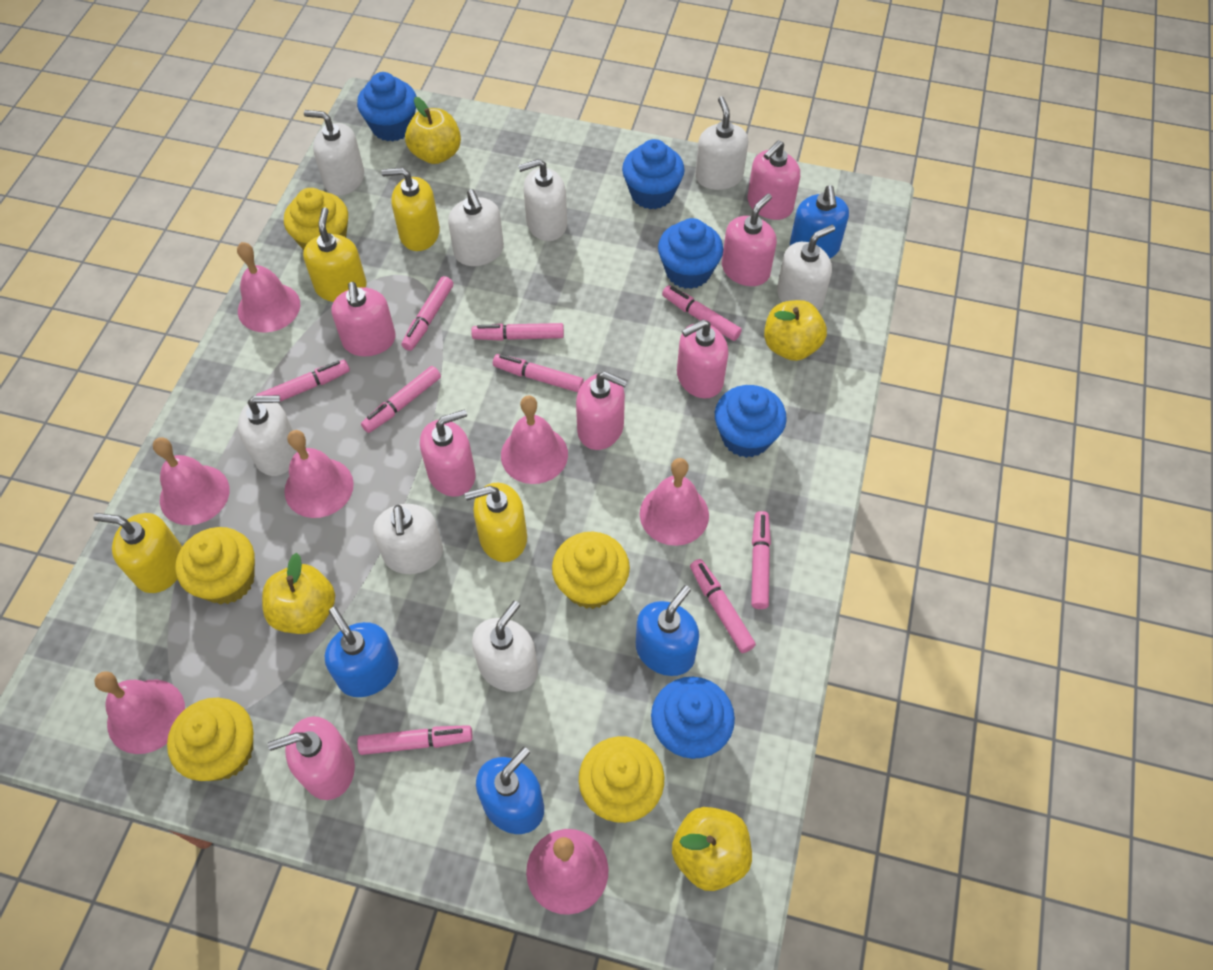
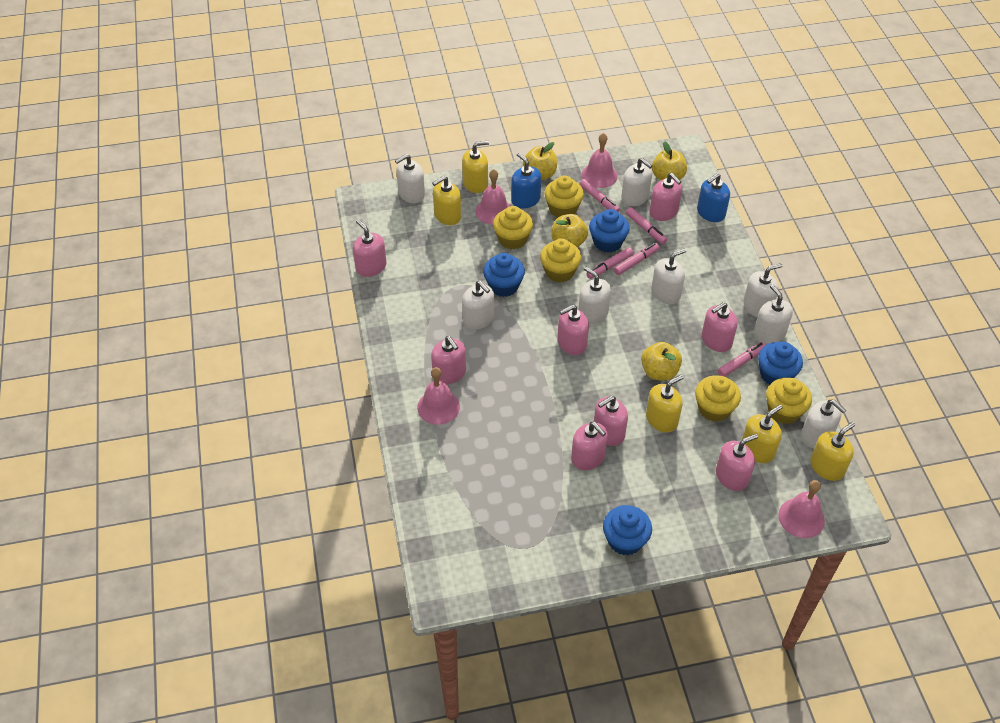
blue cupcake: [357,72,417,142] [622,139,685,209] [651,677,735,759] [658,218,723,289] [715,385,787,458] = 5 -> [483,253,525,297] [589,209,630,253] [603,505,652,556] [758,342,803,385] = 4
blue soap dispenser: [325,607,398,697] [476,747,544,834] [636,585,699,676] [790,185,849,258] = 4 -> [511,152,541,209] [697,173,730,222] = 2
pink bell: [94,671,185,754] [153,437,229,525] [237,242,300,333] [284,430,354,518] [501,395,568,484] [526,829,609,915] [640,458,709,546] = 7 -> [417,367,460,425] [475,169,510,225] [582,133,618,188] [778,480,825,538] = 4
pink marker: [256,360,350,402] [357,725,472,755] [361,366,441,433] [402,276,453,351] [471,323,564,341] [493,354,584,392] [662,285,742,341] [690,559,756,653] [751,511,771,609] = 9 -> [579,179,620,212] [586,247,634,279] [614,243,659,275] [626,207,667,244] [718,342,766,377] = 5
pink soap dispenser: [268,716,355,800] [331,282,396,356] [420,409,476,497] [576,371,628,450] [677,320,728,399] [722,194,777,286] [748,140,800,220] = 7 -> [353,219,387,277] [431,336,466,384] [557,305,589,355] [571,422,608,470] [594,396,628,446] [650,173,682,221] [702,302,738,352] [716,434,758,491] = 8
yellow soap dispenser: [93,513,182,593] [303,207,367,302] [381,168,440,251] [465,483,527,562] = 4 -> [432,176,461,225] [462,141,489,193] [646,375,683,432] [742,405,783,463] [810,422,855,481] = 5

